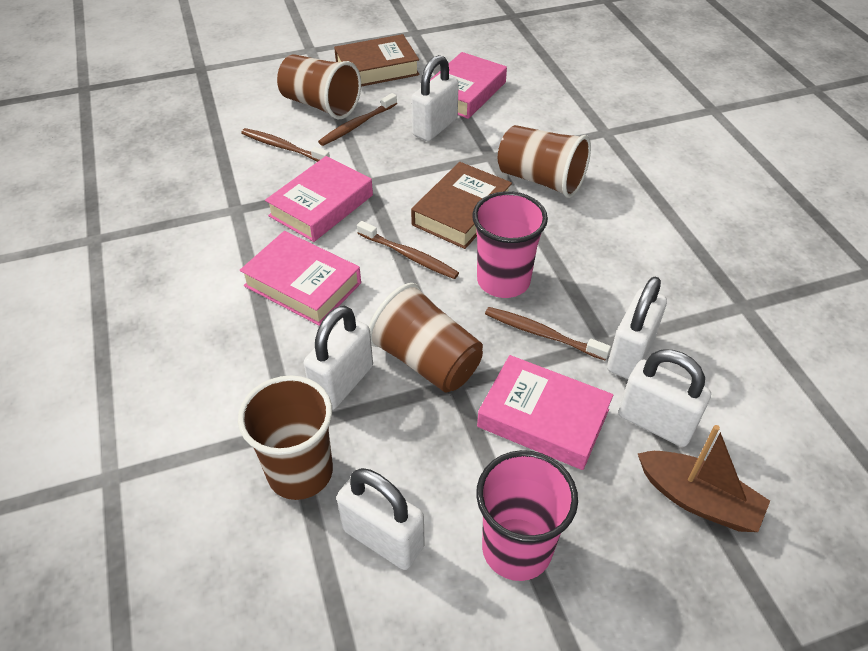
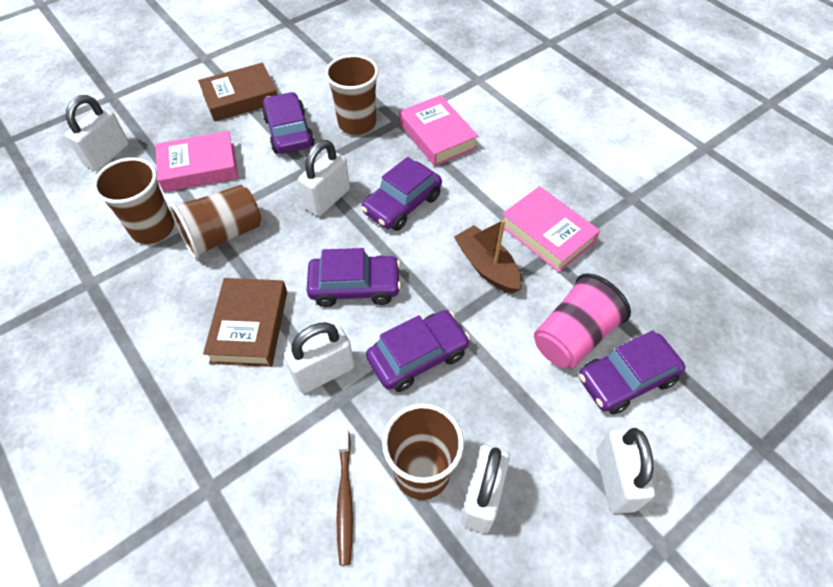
brown toothbrush: [241,128,330,162] [318,93,397,146] [357,221,459,279] [485,307,611,361] = 4 -> [336,428,353,565] = 1
pink book: [240,231,361,326] [265,156,373,242] [430,52,507,119] [477,355,613,470] = 4 -> [155,131,238,192] [399,95,478,166] [502,186,600,272] = 3
pink cup: [472,191,548,298] [476,450,578,581] = 2 -> [534,273,631,369] = 1
purple car: none = 0 -> [262,92,314,154] [306,248,401,307] [361,157,442,231] [366,310,470,392] [579,331,686,414] = 5

